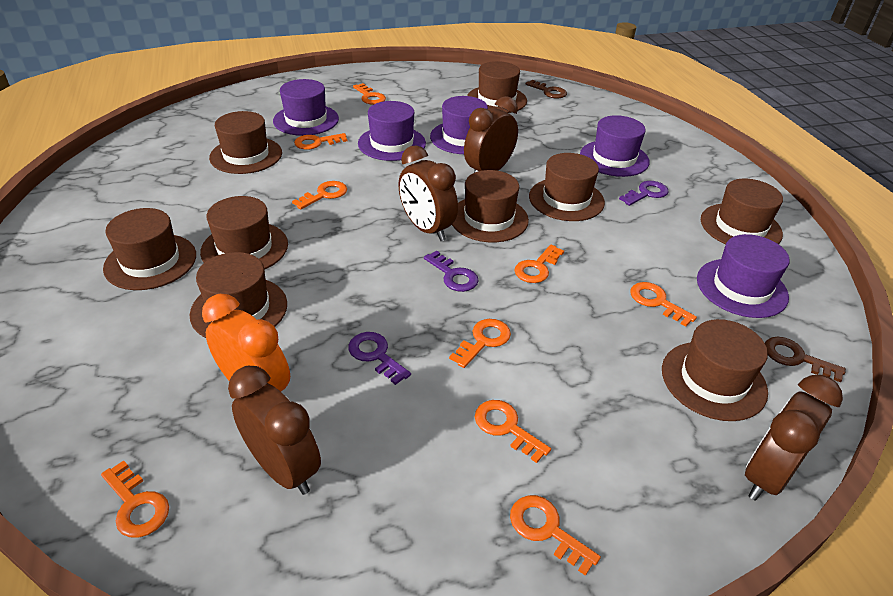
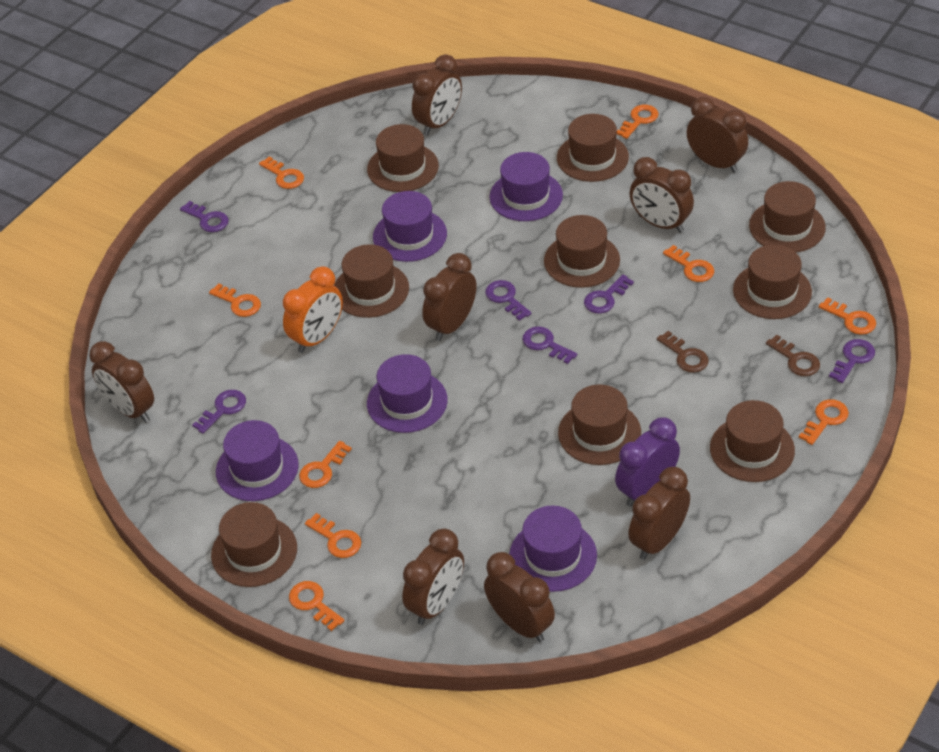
brown clock: [228,366,321,495] [398,145,458,241] [464,96,518,173] [745,375,843,501] = 4 -> [90,341,154,423] [402,529,464,625] [412,54,462,135] [422,253,476,341] [484,552,555,642] [628,467,690,560] [630,157,694,233] [687,97,748,173] = 8
purple clock: none = 0 -> [615,417,680,507] = 1
purple key: [348,332,411,385] [424,251,479,292] [619,181,669,206] = 3 -> [180,201,229,232] [192,390,246,434] [485,280,532,321] [522,326,577,364] [584,275,634,314] [829,339,875,383] = 6

